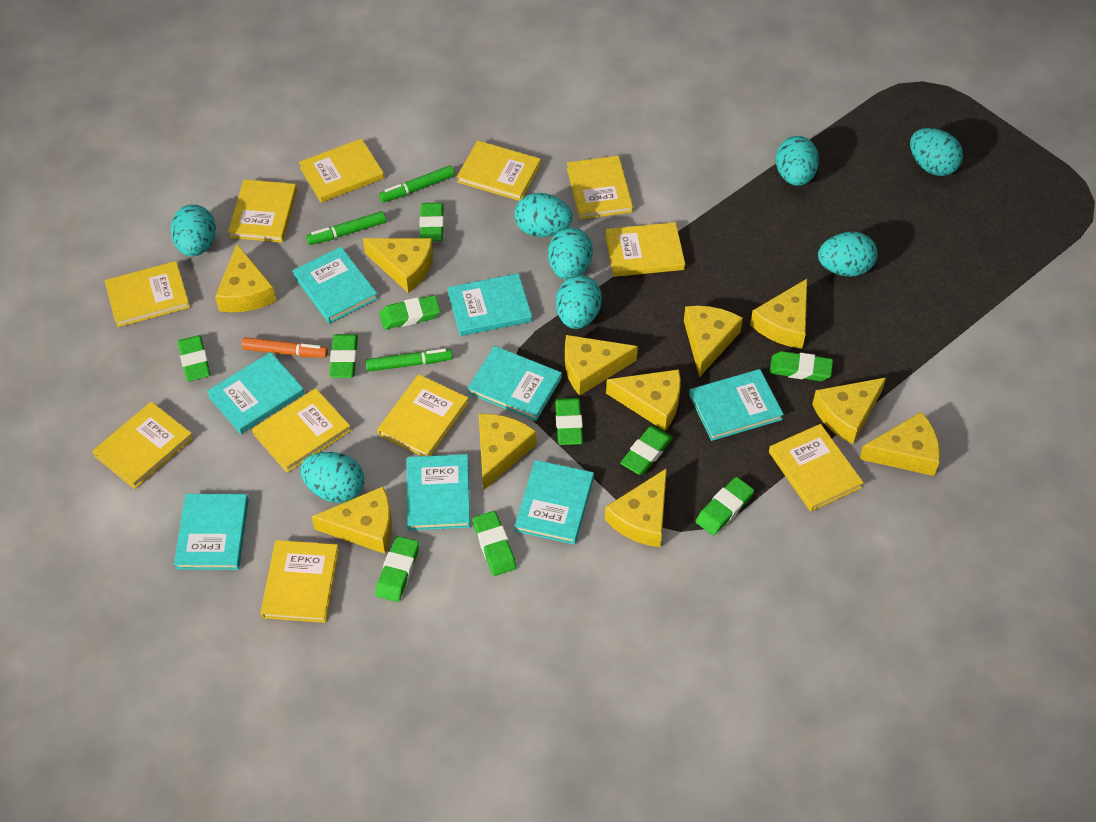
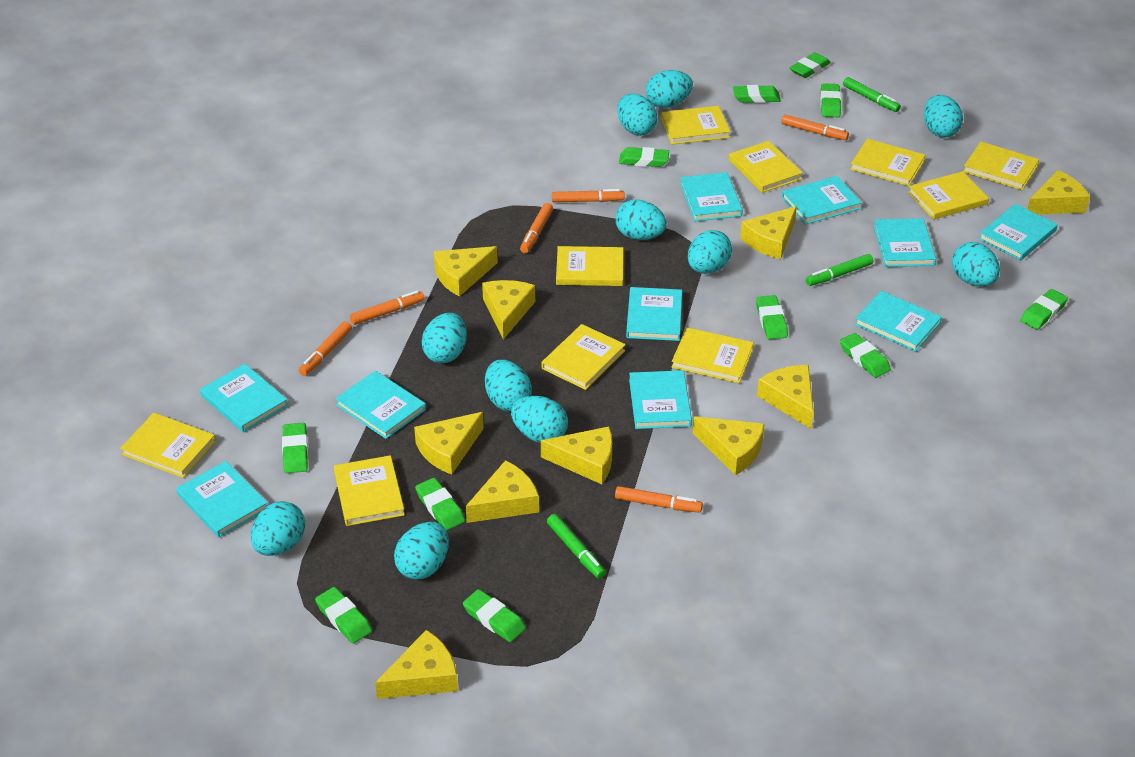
green eraser: [178,335,211,381] [329,334,358,378] [376,536,419,602] [380,295,440,330] [420,203,444,241] [473,511,516,576] [555,398,583,445] [620,426,673,475] [696,477,754,536] [770,351,833,381] = 10 -> [282,423,308,473] [315,587,372,643] [415,478,465,530] [463,589,526,642] [619,147,669,167] [733,85,781,103] [756,295,788,339] [790,52,831,78] [820,83,841,117] [840,333,891,378] [1020,289,1068,330] = 11
orange marker: [241,337,328,358] = 1 -> [299,321,352,376] [350,291,425,325] [520,203,553,253] [552,189,625,202] [615,486,703,513] [781,114,849,140] = 6
turquoise book: [174,494,249,570] [207,352,305,434] [293,247,378,324] [407,454,470,531] [448,273,532,336] [468,346,562,421] [515,460,594,545] [689,369,784,441] = 8 -> [176,461,267,538] [200,364,288,432] [335,371,426,439] [626,287,682,341] [629,370,692,429] [680,172,743,221] [782,176,862,225] [855,291,942,352] [874,218,936,267] [979,204,1058,260] = 10
turquoise egg: [170,205,216,256] [300,452,364,503] [514,193,573,237] [548,227,593,280] [556,275,602,329] [776,136,819,186] [818,232,877,277] [910,128,963,176] = 8 -> [251,501,305,556] [394,522,449,579] [421,313,467,363] [485,360,532,411] [511,396,568,443] [615,199,667,240] [617,93,657,136] [646,70,693,108] [688,230,732,274] [924,95,963,138] [952,242,1000,286] = 11
yellow book: [92,402,193,489] [105,261,190,327] [228,179,297,243] [252,388,351,473] [260,540,339,623] [299,139,384,203] [377,374,469,456] [457,141,541,201] [567,156,633,219] [605,222,685,277] [769,424,864,512] = 11 -> [120,413,216,478] [334,455,405,526] [541,324,626,390] [556,246,623,286] [661,106,730,145] [671,327,754,383] [729,141,803,193] [850,139,925,186] [908,171,989,220] [963,141,1039,190] = 10
yellow cheese: [215,244,276,312] [312,486,392,554] [363,238,433,293] [479,414,536,491] [565,335,638,396] [605,468,667,547] [606,369,681,431] [684,306,743,378] [750,279,807,349] [812,378,886,444] [859,412,940,476] = 11 -> [375,630,458,699] [414,412,484,475] [434,246,498,297] [466,460,539,523] [482,280,535,340] [541,426,612,484] [693,416,764,475] [740,206,797,259] [757,365,814,429] [1027,170,1090,215] = 10

